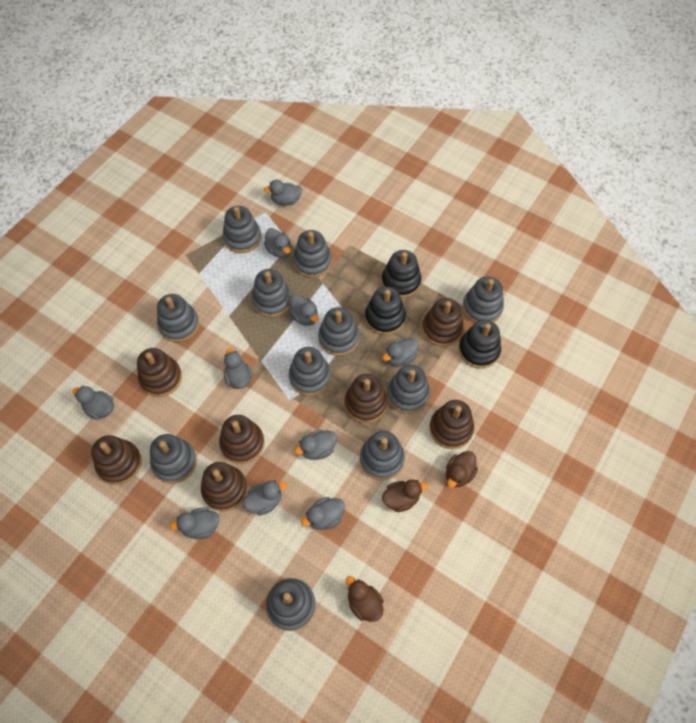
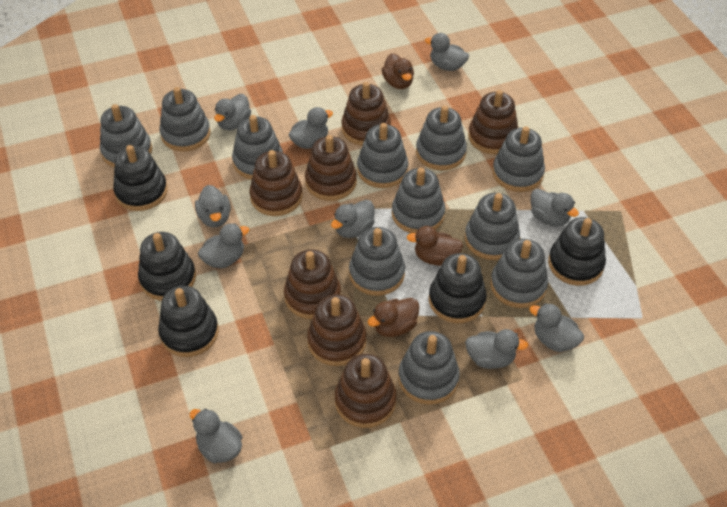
black stacking toy: [365,287,406,335] [382,250,421,298] [459,320,501,369] = 3 -> [113,145,168,211] [138,232,196,301] [158,286,219,357] [429,253,487,323] [548,217,606,286] = 5

